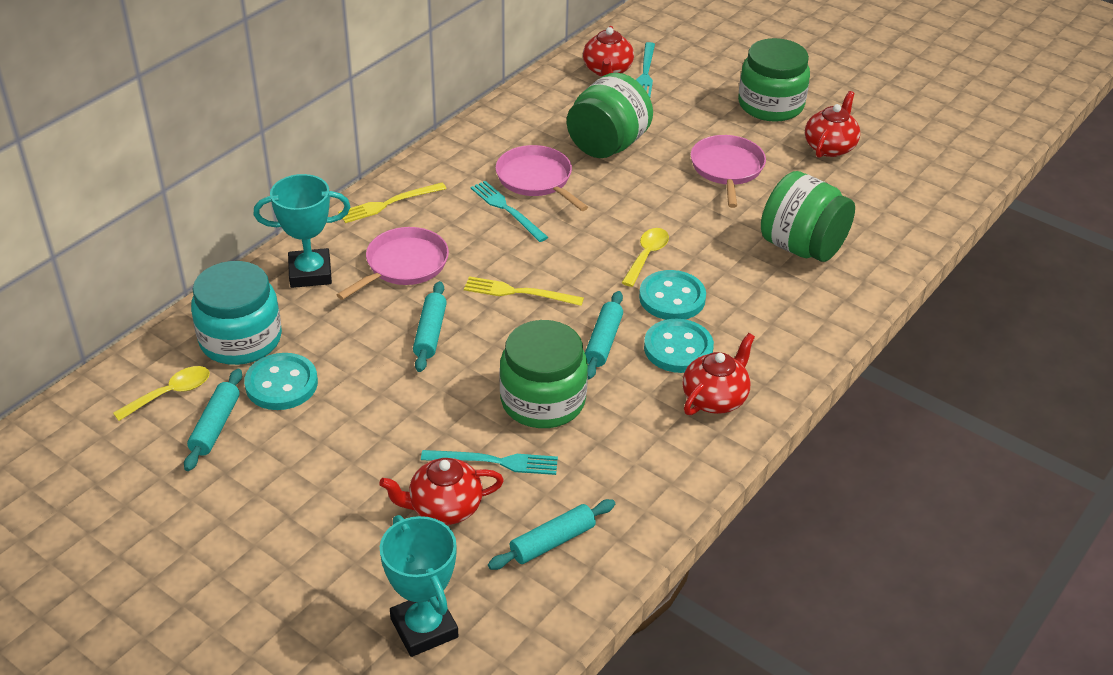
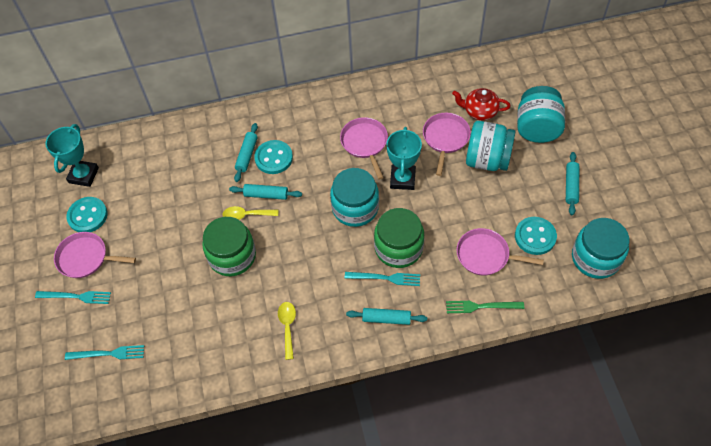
green fork: none = 0 -> [446,301,524,313] = 1
green jar: [500,320,588,428] [567,73,653,158] [738,38,810,122] [761,171,855,262] = 4 -> [202,217,256,276] [374,208,424,268] = 2
pink pan: [337,227,449,300] [495,145,588,211] [691,135,766,208] = 3 -> [54,232,136,278] [340,117,388,179] [423,113,471,176] [456,228,544,276] = 4
red teapot: [379,458,504,525] [583,26,634,77] [683,333,755,415] [805,91,860,158] = 4 -> [452,88,511,121] = 1
turquoise jar: [191,261,282,365] = 1 -> [330,168,379,227] [466,121,516,171] [517,86,565,143] [572,218,630,279] = 4
yellow fork: [338,182,447,223] [464,276,584,306] = 2 -> none = 0

